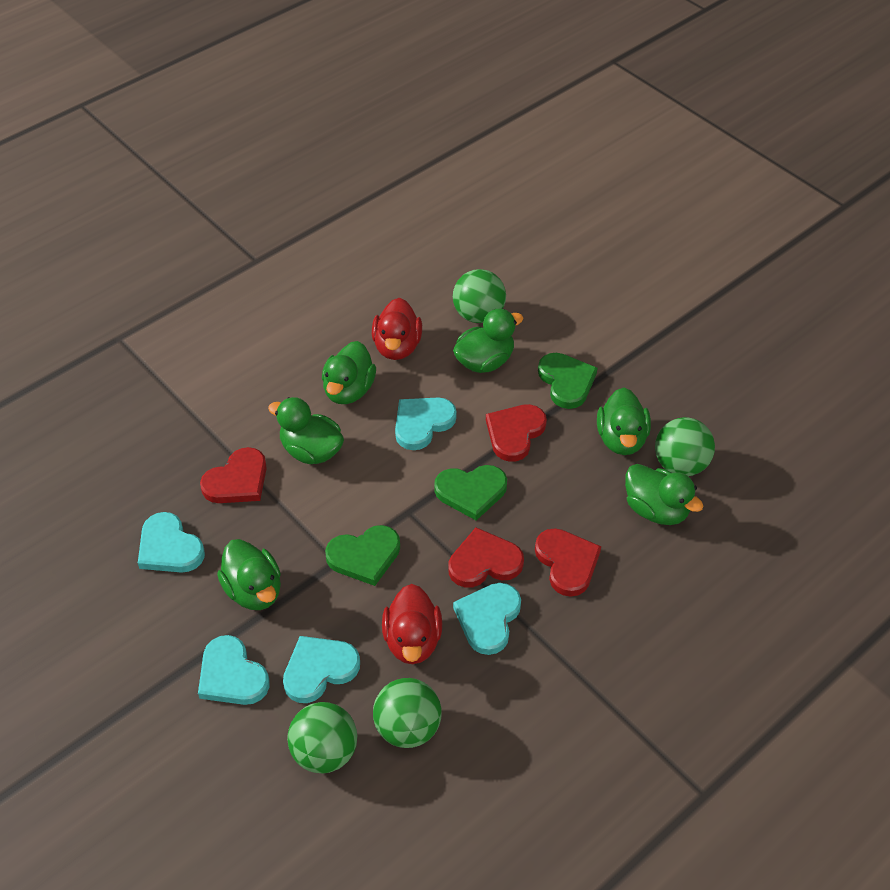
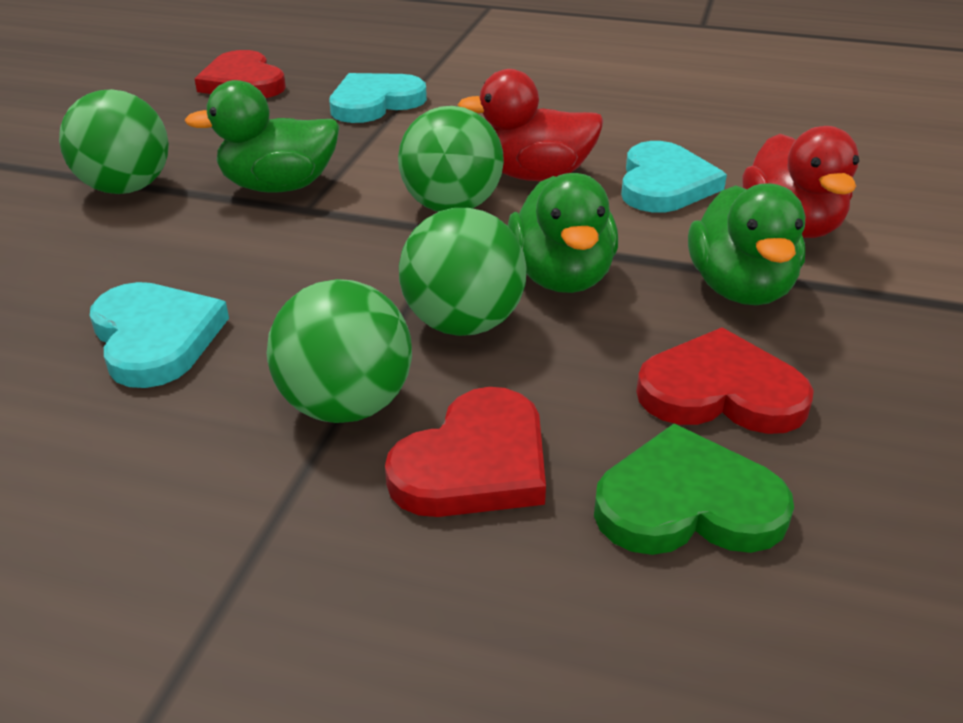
green duck: [217,539,281,610] [268,397,344,464] [322,341,376,404] [453,309,523,373] [597,387,651,455] [625,464,704,525] = 6 -> [184,80,340,193] [508,173,618,293] [688,184,805,305] = 3
green heart: [325,525,400,586] [434,465,507,521] [538,353,597,409] = 3 -> [594,424,794,555] = 1
red heart: [200,447,267,503] [448,527,524,588] [486,404,547,462] [535,528,601,597] = 4 -> [195,50,286,98] [385,387,546,517] [636,327,814,434] = 3
turquoise heart: [138,512,205,573] [198,635,270,705] [283,636,360,703] [395,398,457,450] [453,583,521,655] = 5 -> [90,282,229,388] [329,73,427,123] [621,141,727,213] = 3

